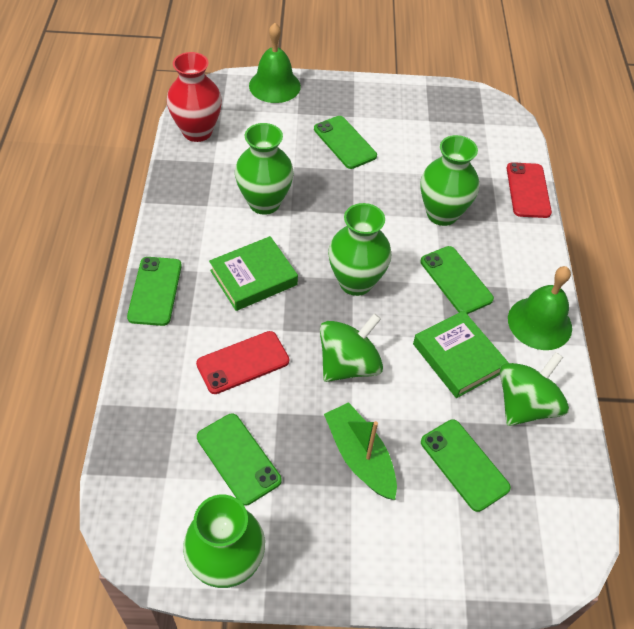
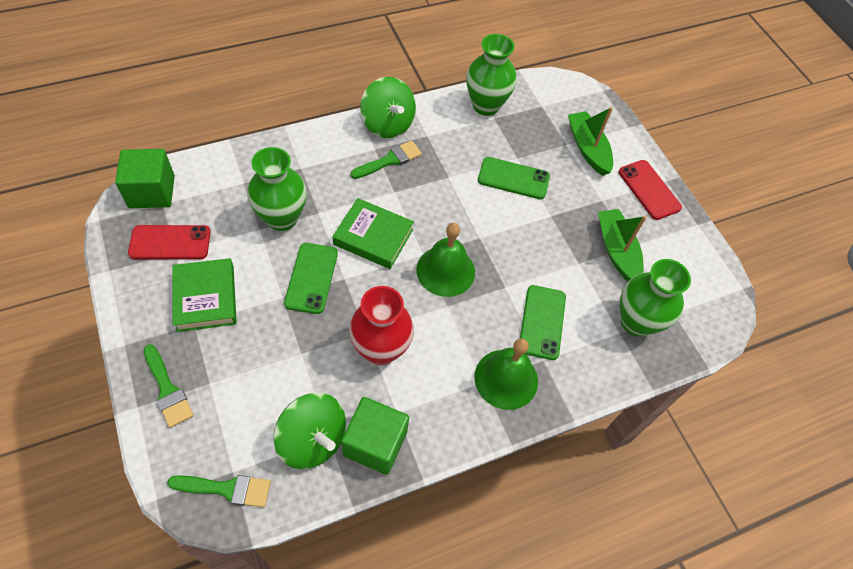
green boat: [324,402,397,500] = 1 -> [568,107,613,176] [598,209,647,282] = 2
green brush: none = 0 -> [144,344,194,428] [167,475,271,507] [350,141,422,179] = 3
green cube: none = 0 -> [115,149,175,208] [341,397,409,475] = 2
green phone: [127,257,182,326] [197,414,281,506] [314,116,377,169] [420,246,494,314] [421,419,511,512] = 5 -> [284,243,338,314] [478,157,550,199] [520,285,566,360] = 3
green vase: [183,495,265,588] [235,123,294,215] [328,203,391,296] [420,135,479,226] = 4 -> [247,147,307,231] [466,34,517,116] [620,259,691,337] = 3

